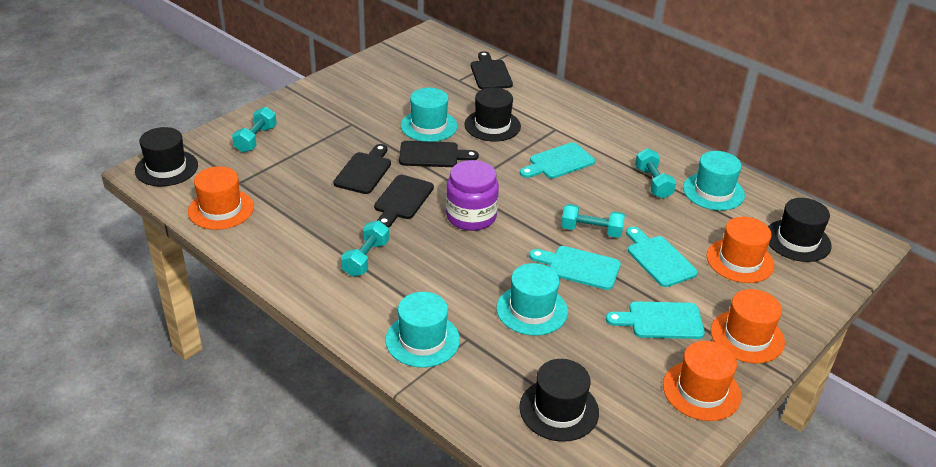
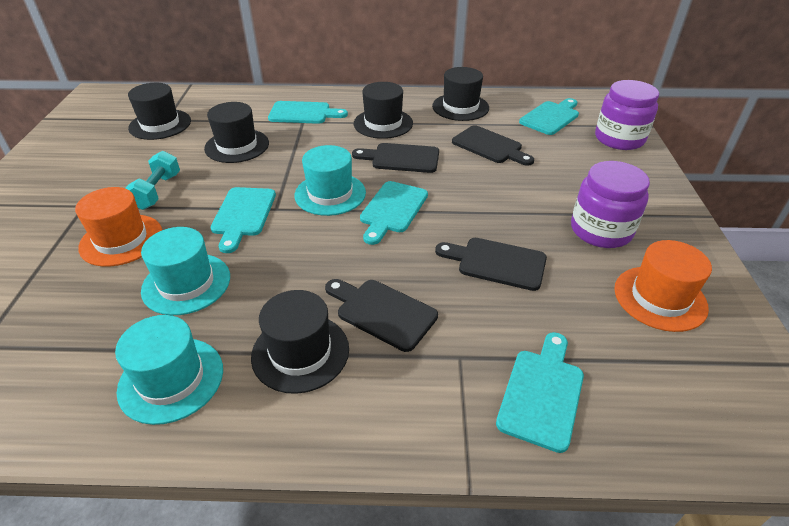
black hat: [135,127,198,186] [464,87,521,141] [519,359,599,442] [768,198,832,262] = 4 -> [128,83,191,140] [204,102,269,163] [251,290,349,394] [354,82,413,139] [432,67,489,121] = 5
orange hat: [188,166,254,230] [663,341,741,421] [707,217,775,283] [711,289,785,363] = 4 -> [75,187,162,267] [614,240,712,332] = 2
purple jar: [446,160,499,231] = 1 -> [571,161,650,248] [595,80,659,150] = 2
turquoise cutting board: [520,142,595,179] [529,246,621,290] [606,301,705,339] [626,227,698,287] = 4 -> [211,187,276,253] [268,101,348,124] [360,181,428,245] [496,332,584,453] [519,98,579,135] = 5
turquoise dumbbell: [232,107,277,153] [341,221,389,276] [561,204,625,238] [635,148,676,199] = 4 -> [126,151,180,210] = 1
turquoise hat: [385,292,460,368] [401,88,457,142] [496,263,568,336] [683,151,745,211] = 4 -> [115,315,223,425] [141,227,230,315] [294,145,366,216] = 3

